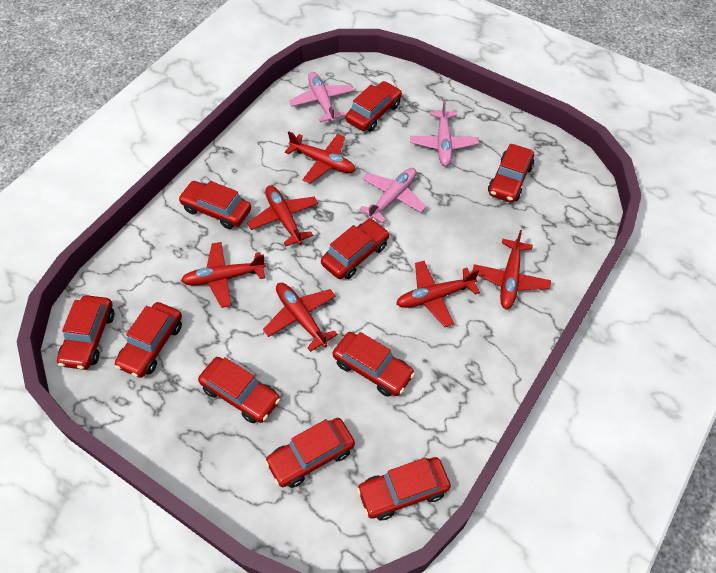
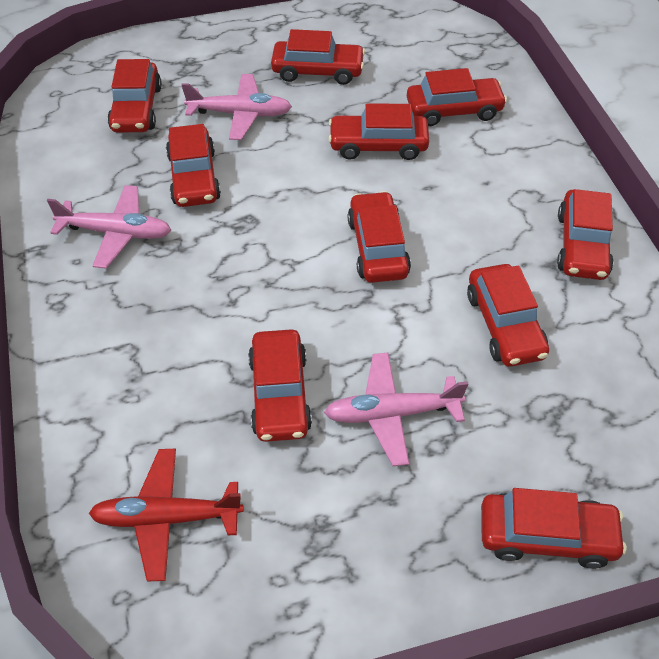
red plane: [181,242,266,308] [247,185,318,247] [263,283,338,352] [285,131,356,183] [396,261,480,327] [473,230,551,309] = 6 -> [89,449,244,582] = 1

